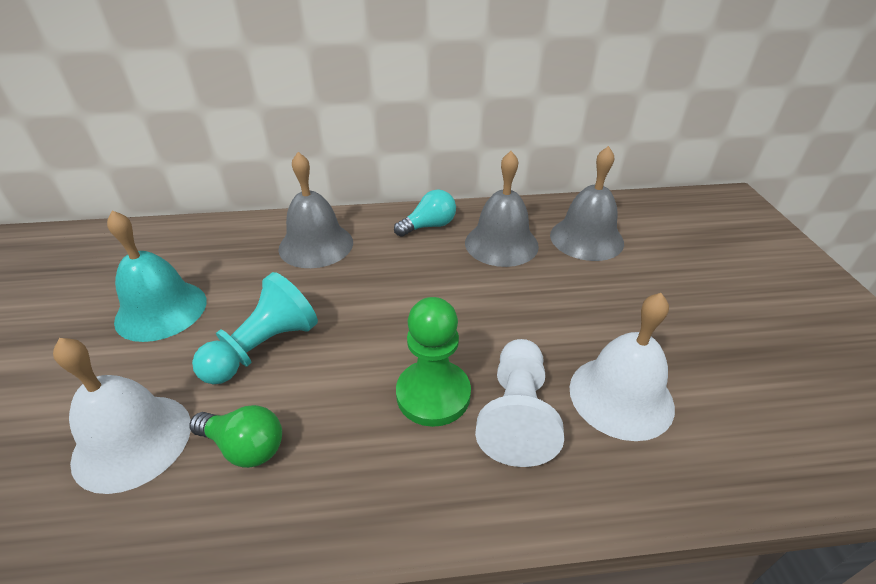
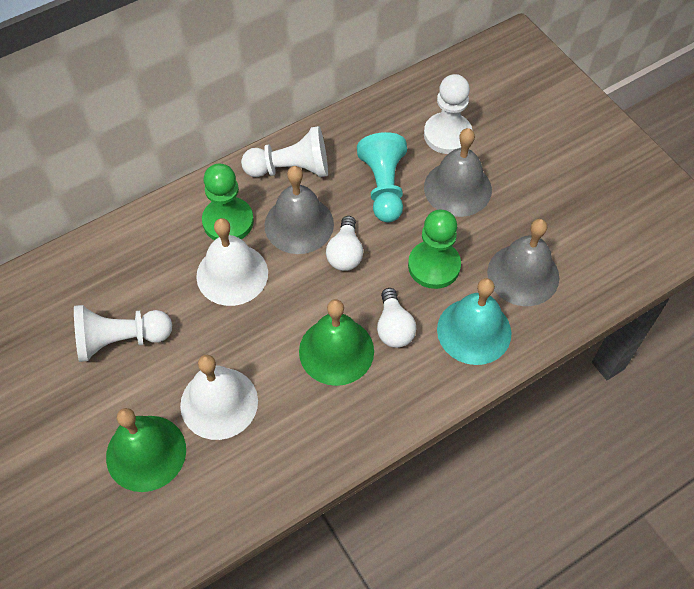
green bell: none = 0 -> [106,408,186,492] [299,299,374,386] = 2
green light bulb: [189,405,282,468] = 1 -> none = 0
green pawn: [396,297,471,427] = 1 -> [202,164,254,240] [408,209,461,289] = 2
turquoise light bulb: [394,189,456,237] = 1 -> none = 0
white light bulb: none = 0 -> [326,216,363,271] [377,288,417,348] = 2
white pawn: [475,339,564,467] = 1 -> [74,305,172,362] [241,126,328,177] [424,74,472,154] = 3

